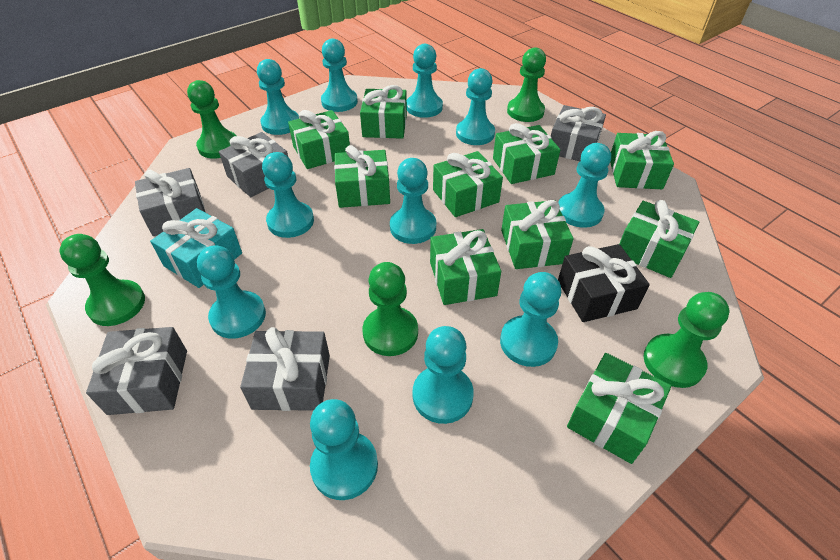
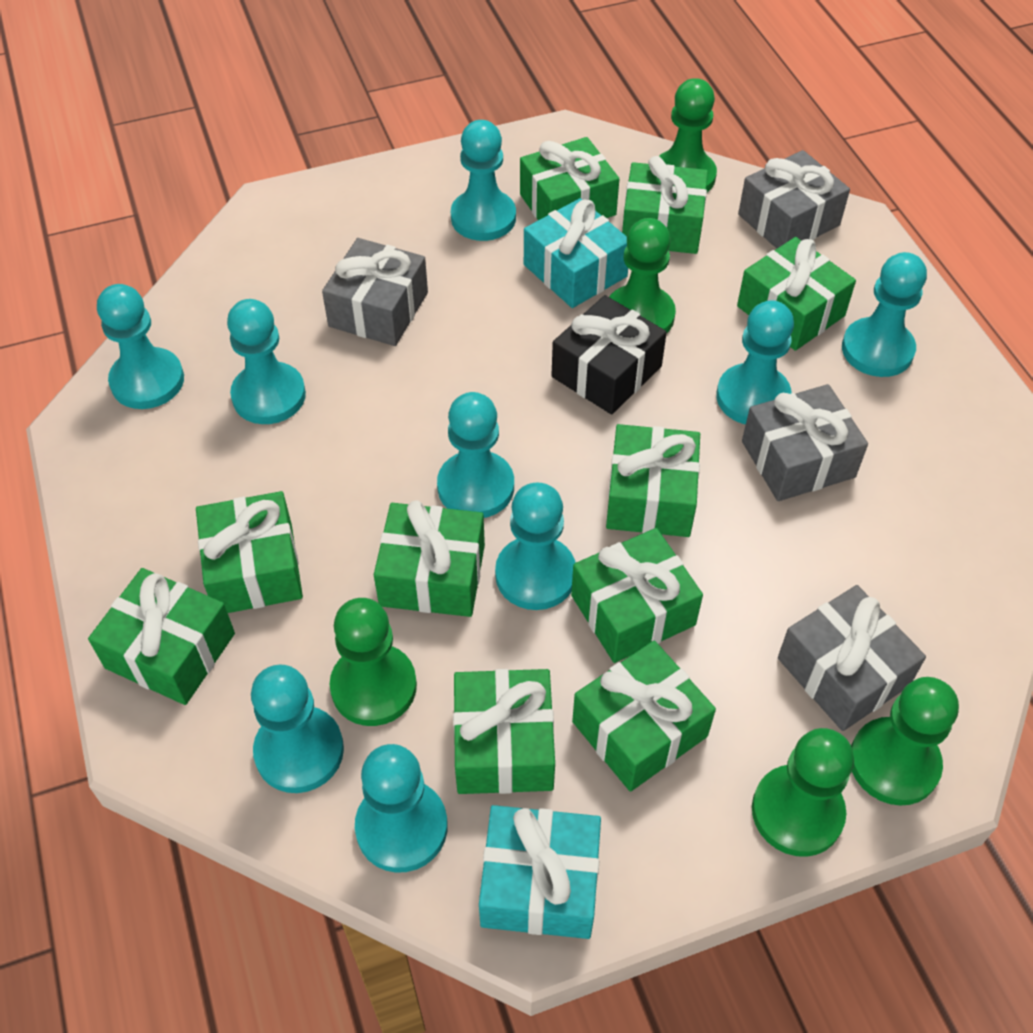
grey gift: [86,327,187,415] [135,168,205,236] [219,132,288,197] [240,327,330,411] [551,105,606,161] = 5 -> [322,238,428,346] [738,150,850,249] [742,384,868,501] [778,585,926,731] = 4
turquoise gift: [150,208,242,288] = 1 -> [479,805,601,939] [524,198,628,308] = 2
turquoise pawn: [197,245,266,339] [257,59,299,135] [262,152,314,238] [310,399,378,500] [321,38,358,112] [390,158,436,244] [407,44,443,118] [413,326,474,424] [456,68,495,145] [500,272,561,367] [558,143,611,228] = 11 -> [97,284,184,409] [227,299,306,424] [251,664,344,793] [355,744,448,873] [437,392,514,518] [451,120,516,241] [495,483,576,610] [716,300,794,425] [842,252,927,377] = 9

